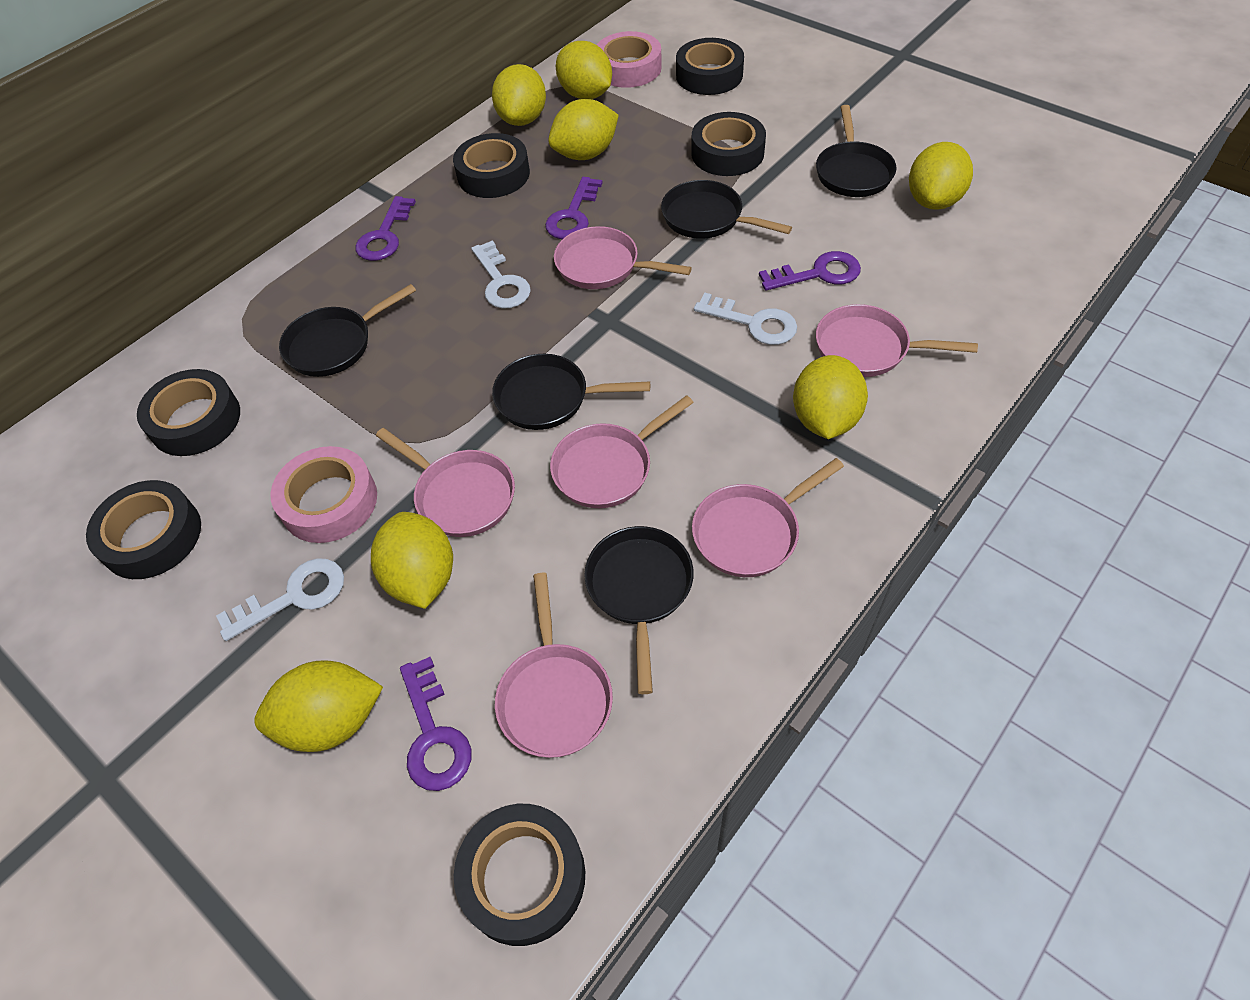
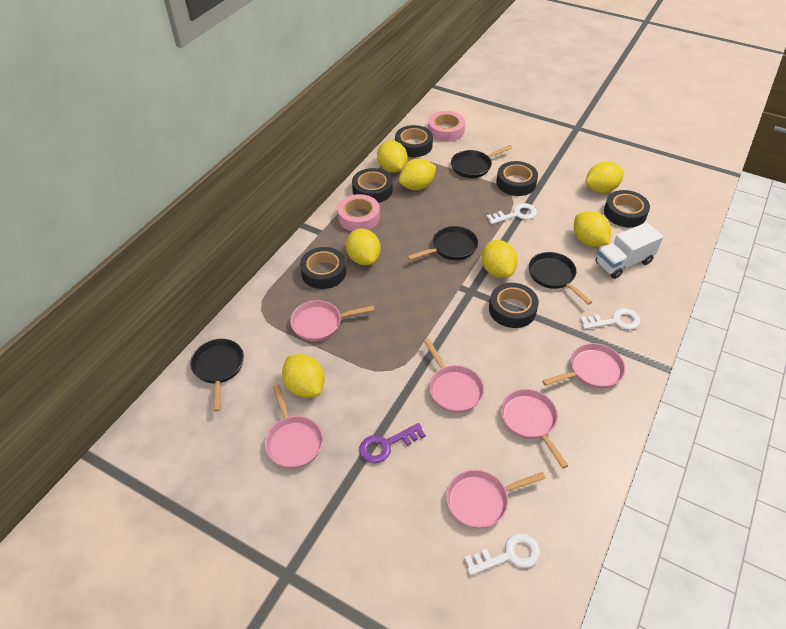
black pan: [279,284,416,377] [492,354,650,430] [584,526,694,694] [661,180,792,239] [816,105,897,197] = 5 -> [190,339,244,412] [407,226,478,260] [451,145,512,178] [529,252,592,305] = 4
purple key: [355,196,416,261] [400,657,471,791] [545,177,603,239] [759,251,861,291] = 4 -> [359,423,426,464] = 1
white truck: none = 0 -> [595,222,663,279] = 1

